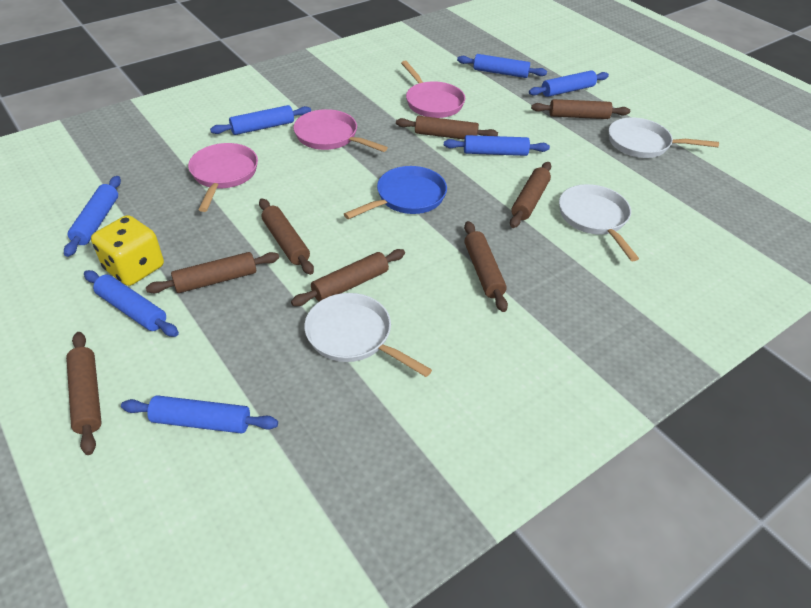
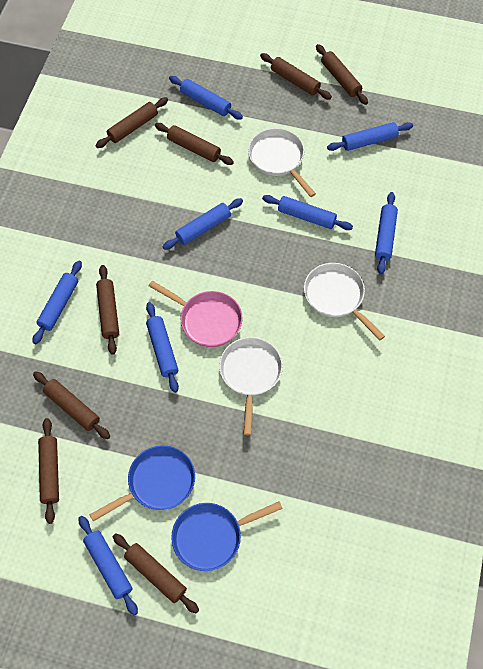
blue pan: [344,166,447,219] = 1 -> [89,445,195,522] [171,501,283,571] = 2
blue rolling pin: [64,176,121,257] [84,270,179,337] [121,395,278,434] [210,105,311,135] [444,135,550,156] [457,54,547,78] [529,70,609,97] = 7 -> [33,260,82,344] [79,516,138,615] [146,302,179,393] [163,198,243,250] [169,76,243,120] [262,195,353,230] [327,122,413,151] [375,192,398,274] = 8
pink pan: [188,143,258,212] [293,109,388,152] [401,61,465,118] = 3 -> [149,281,243,347] = 1
yellow dice: [91,215,164,286] = 1 -> none = 0

